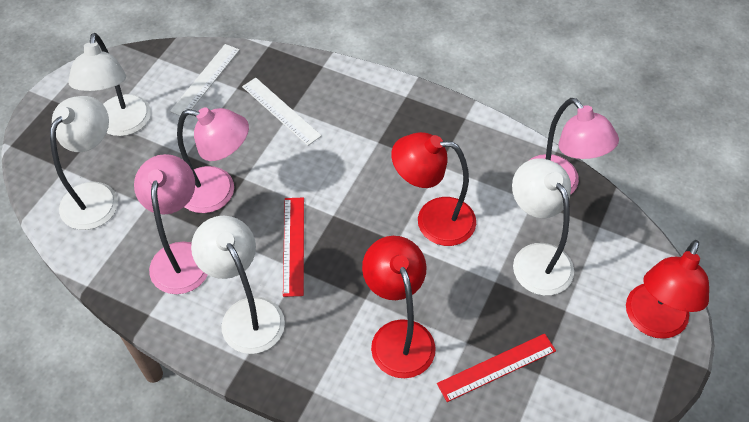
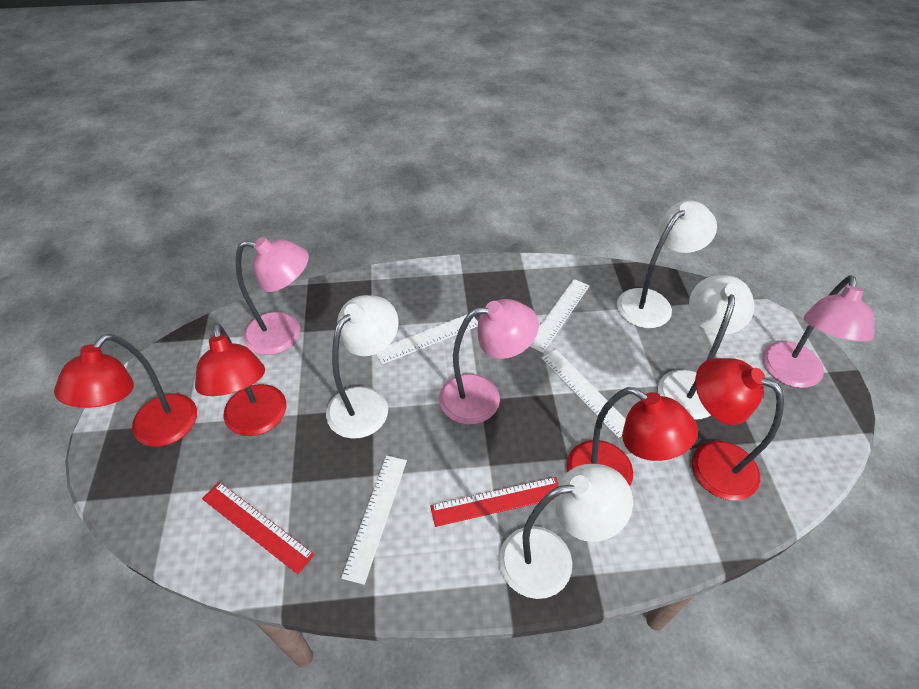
red lamp: [362,236,436,378] [391,132,476,246] [626,240,709,339] = 3 -> [54,334,197,447] [195,323,286,436] [566,387,698,486] [692,358,784,500] = 4
white ruler: [170,44,239,116] [242,78,322,146] = 2 -> [341,455,407,585] [376,314,478,364] [529,279,589,353] [541,349,626,438] = 4

